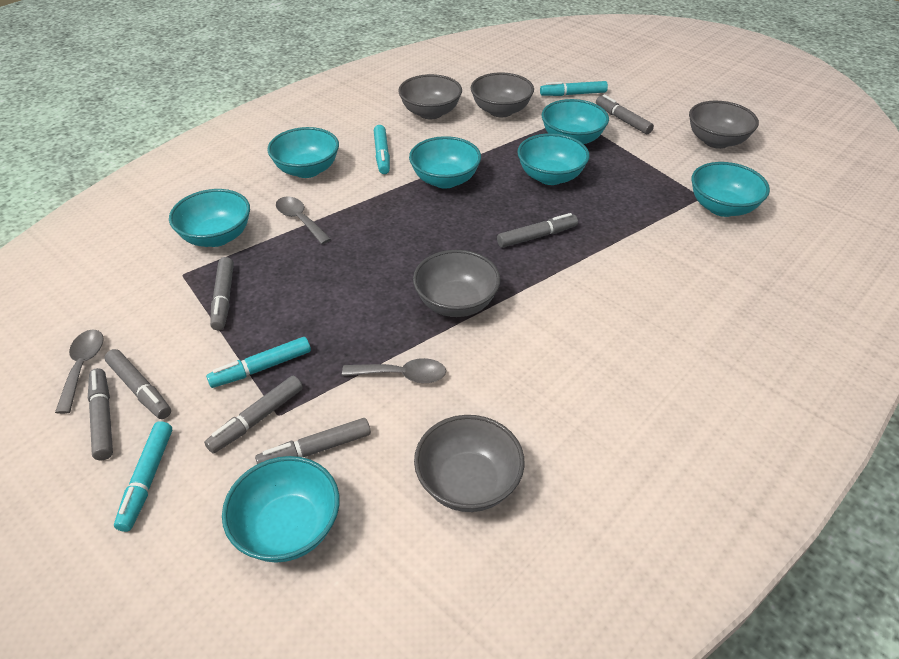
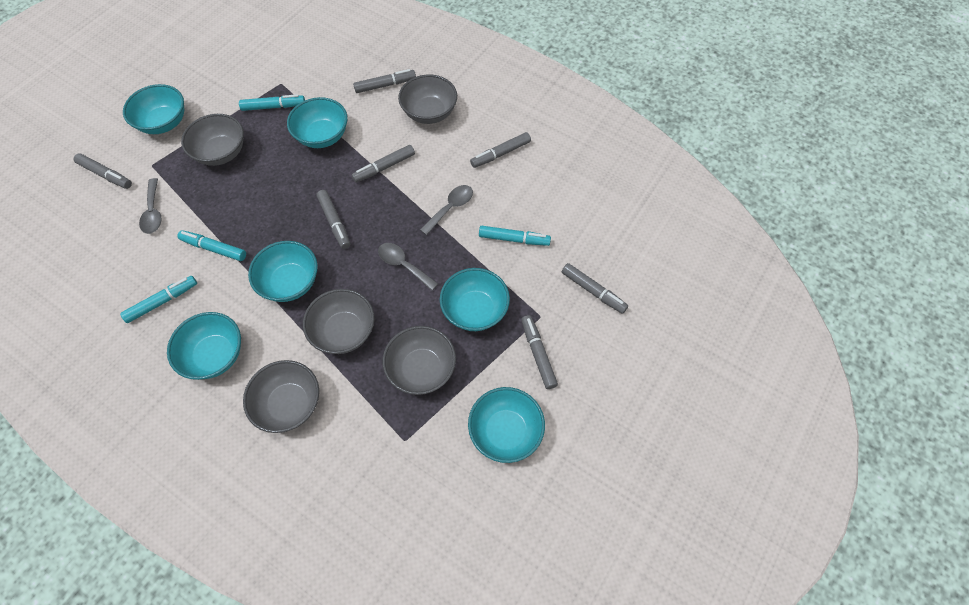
turquoise bowl: [169,189,250,247] [222,456,339,563] [267,127,339,178] [409,136,481,189] [517,133,590,185] [542,99,609,144] [691,162,770,217] = 7 -> [123,84,184,134] [167,312,241,380] [248,241,318,302] [287,97,348,148] [440,268,510,331] [468,387,545,463] = 6

